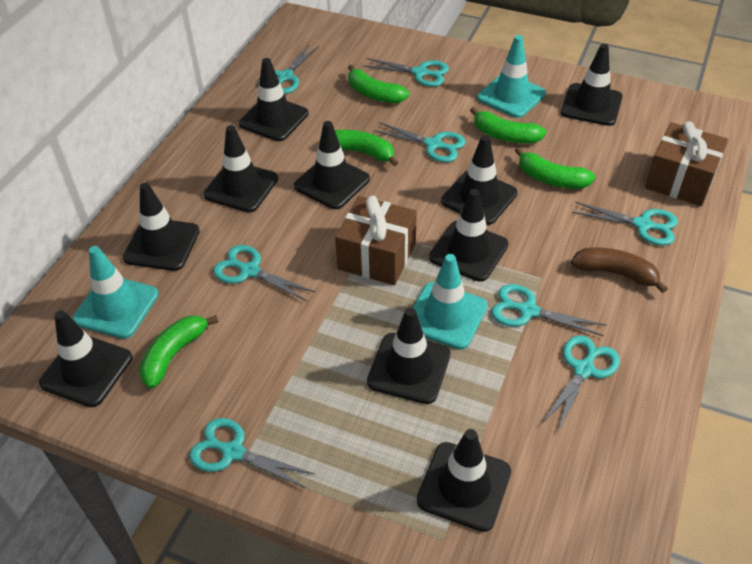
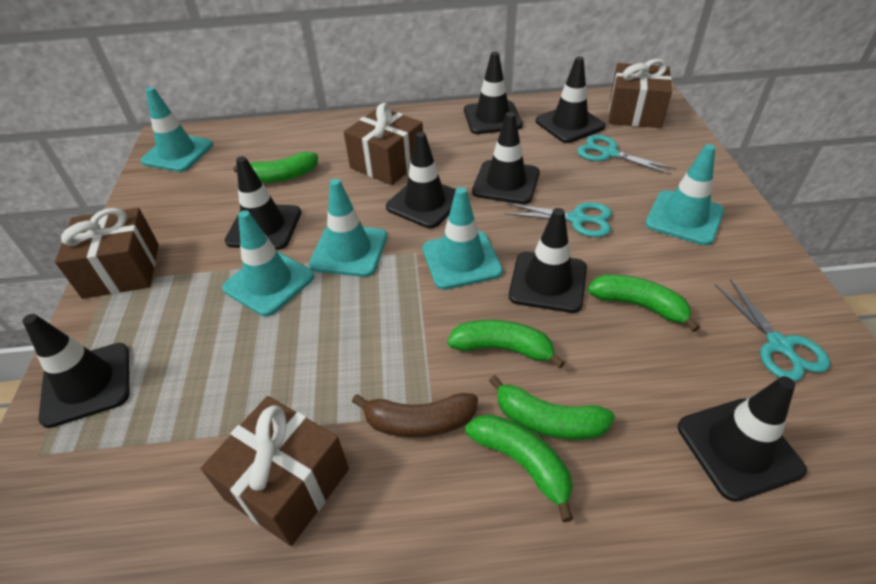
black traffic cone: [39,310,132,407] [123,183,200,271] [204,125,278,212] [239,58,309,141] [294,121,370,209] [367,307,451,404] [417,429,511,532] [429,189,509,282] [441,135,518,225] [561,44,623,126] = 10 -> [23,314,129,428] [225,156,301,250] [386,132,456,228] [464,52,523,134] [472,112,540,204] [509,208,587,313] [536,56,605,143] [678,376,807,502] = 8
brown gift: [335,196,417,285] [645,121,728,206] = 2 -> [55,208,159,299] [201,396,349,546] [344,103,423,185] [609,59,672,128] = 4
turquoise scissors: [189,418,314,489] [213,245,315,301] [258,45,319,94] [363,58,449,87] [373,122,465,162] [491,284,607,336] [542,335,620,432] [572,202,678,246] = 8 -> [504,202,612,237] [577,135,676,175] [715,279,830,382] = 3
turquoise traffic cone: [72,246,159,339] [412,254,488,350] [477,35,546,118] = 3 -> [141,87,213,172] [222,210,314,316] [309,179,387,277] [423,187,503,290] [645,144,724,245] = 5

